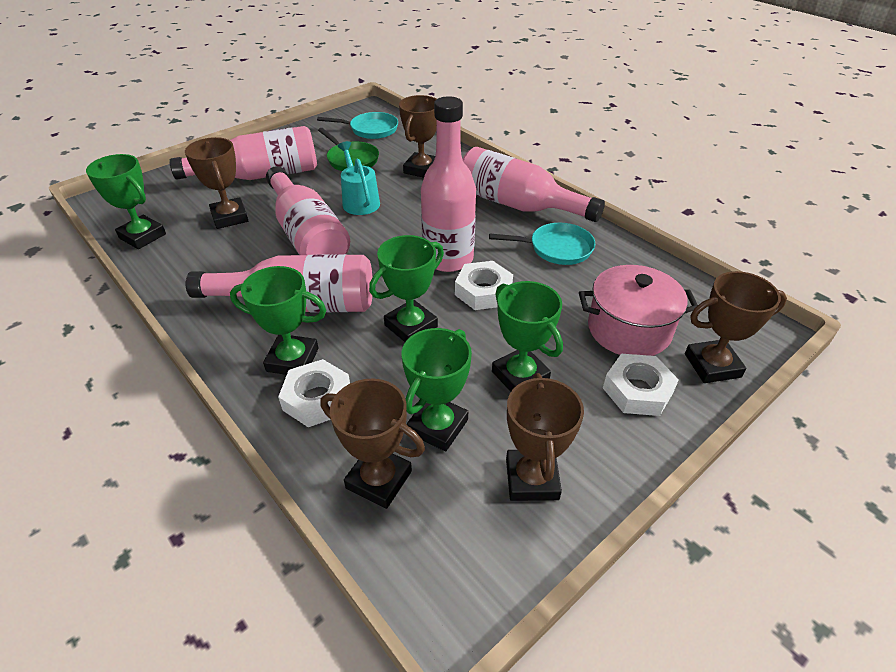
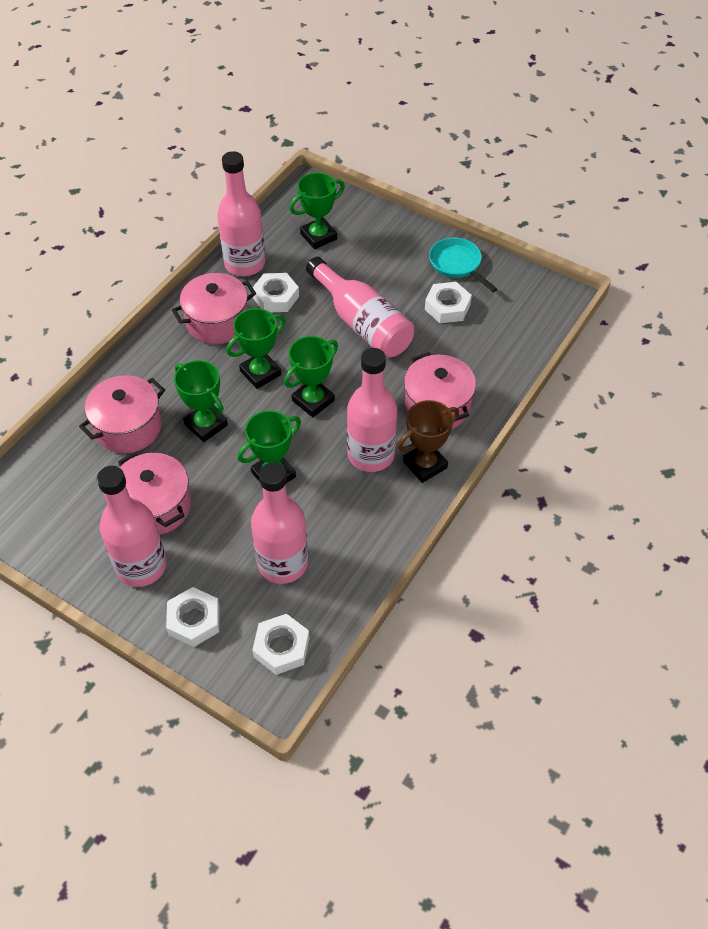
brown trophy: [185,137,248,229] [321,379,425,509] [399,95,436,178] [506,373,584,501] [685,271,787,383] = 5 -> [398,400,459,483] = 1
green pan: [318,128,379,171] = 1 -> none = 0
pink pot: [579,265,698,356] = 1 -> [79,375,165,453] [118,451,191,535] [172,273,256,344] [404,352,476,429] = 4
turquoise pan: [317,112,398,139] [489,223,595,265] = 2 -> [429,238,497,292] = 1
turquoise watering can: [338,141,380,215] = 1 -> none = 0
white nut: [278,359,350,427] [455,261,513,310] [603,354,679,416] = 3 -> [166,587,220,647] [252,273,299,312] [252,614,309,675] [425,282,472,323] = 4

